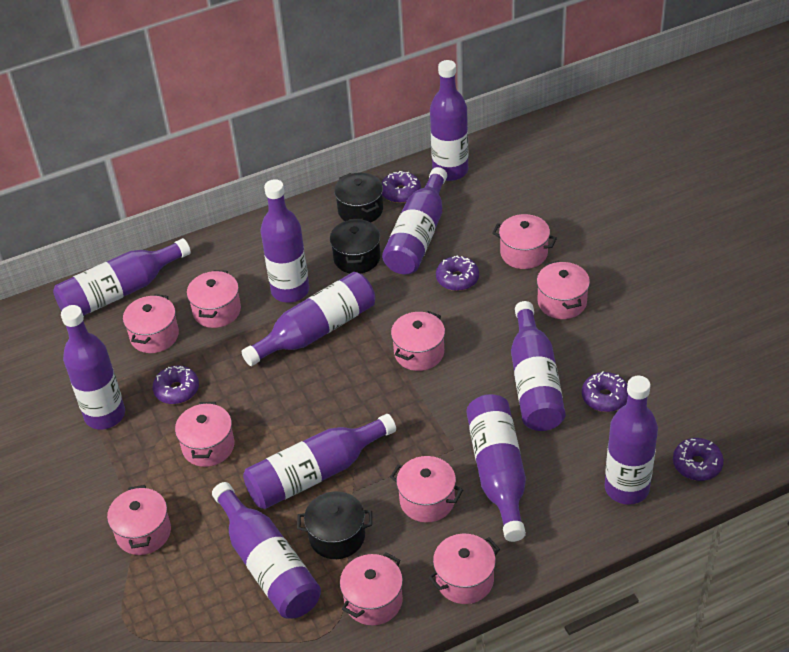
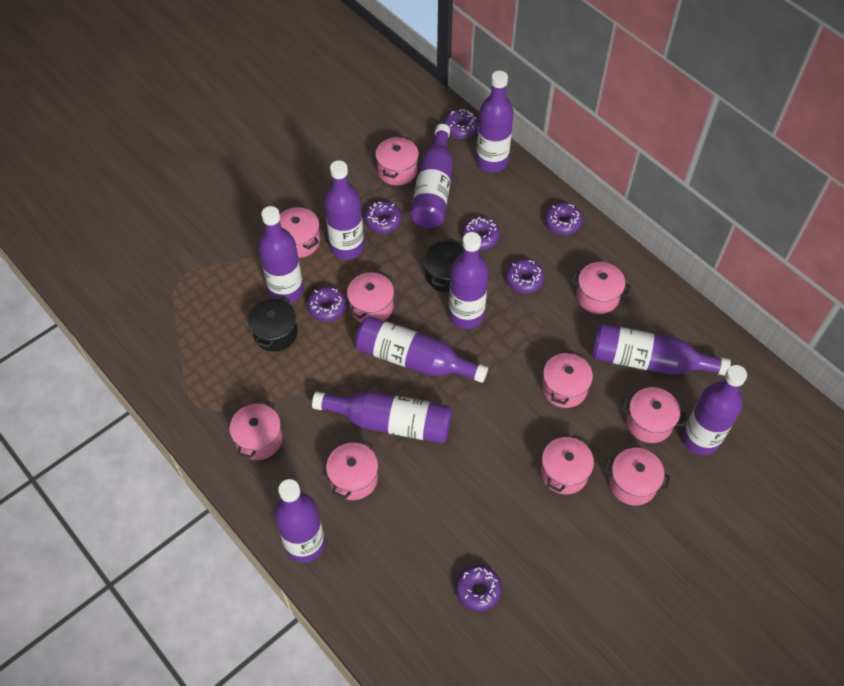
black pot: [297,491,372,559] [330,219,381,274] [334,172,383,222] = 3 -> [248,296,298,352] [424,239,464,292] = 2
purple bottle: [53,238,191,316] [61,305,125,429] [212,482,321,619] [242,272,375,366] [243,414,396,509] [261,179,309,303] [382,167,447,274] [430,60,468,181] [466,394,526,542] [511,301,566,431] [605,376,658,505] = 11 -> [258,206,304,303] [274,479,325,563] [312,391,452,443] [324,160,364,260] [355,316,488,383] [410,124,453,228] [449,232,489,329] [476,71,514,172] [592,323,731,376] [682,365,747,456] = 10
purple donut: [152,366,199,404] [381,171,421,203] [436,255,479,291] [582,371,628,412] [673,438,724,481] = 5 -> [307,286,346,322] [364,201,402,234] [444,109,479,139] [456,565,502,611] [462,217,500,250] [506,259,545,294] [545,203,583,235] = 7

